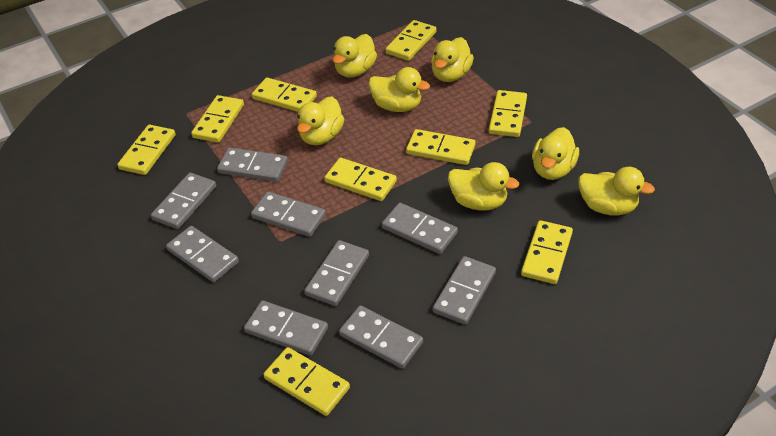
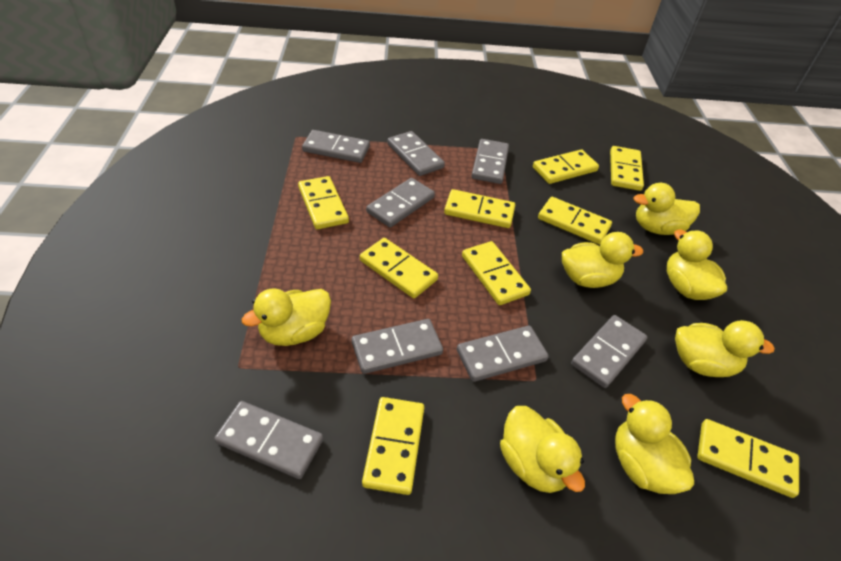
grey domino: [151,173,216,229] [166,226,239,282] [217,147,288,182] [244,300,328,356] [251,192,326,237] [304,240,369,306] [339,305,423,369] [382,203,458,254] [433,256,496,325] = 9 -> [214,401,323,479] [302,130,370,163] [352,319,443,374] [366,178,435,227] [387,131,445,176] [457,326,549,382] [472,139,509,184] [571,315,647,388] = 8

